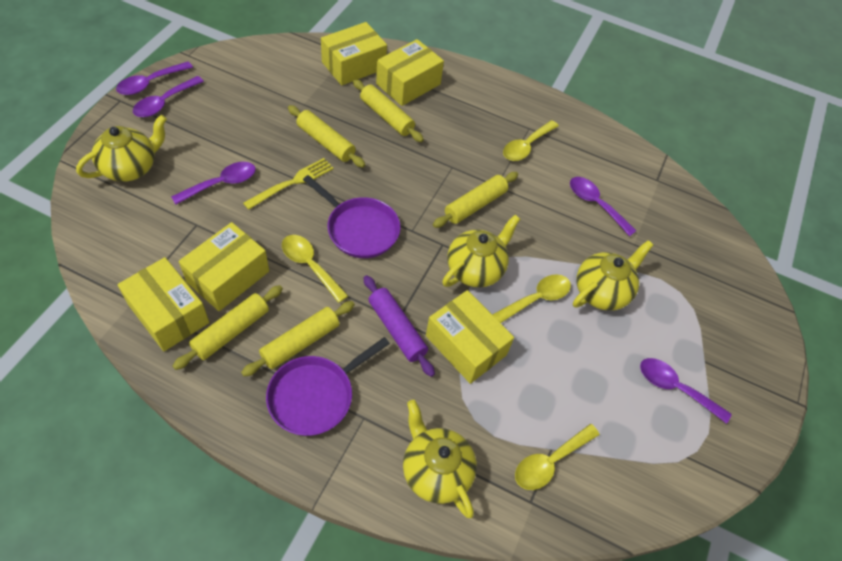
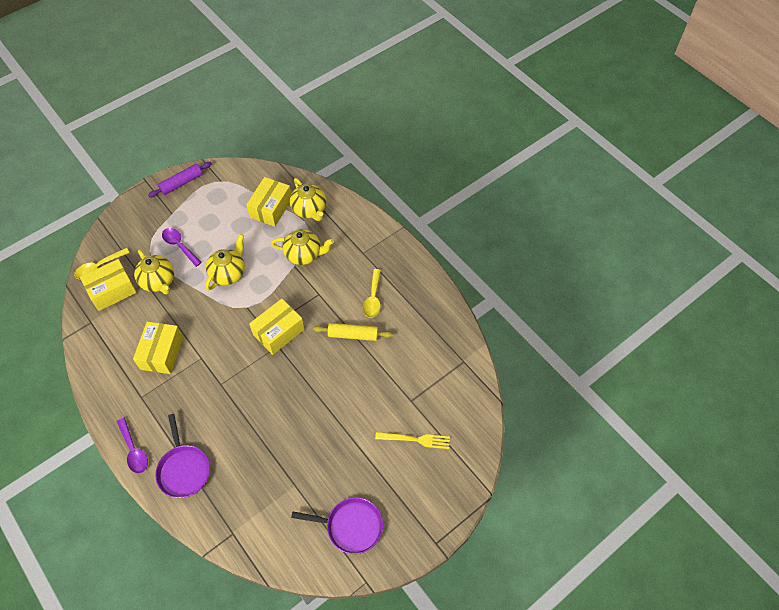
purple spoon: [116,62,193,95] [133,76,204,117] [171,162,256,205] [570,177,636,236] [640,358,732,424] = 5 -> [117,418,148,473] [162,228,202,267] = 2
yellow box: [117,257,209,351] [179,222,269,311] [321,22,387,85] [376,39,444,106] [426,290,514,384] = 5 -> [80,259,137,311] [133,321,183,374] [246,177,291,227] [249,299,304,355] = 4
yellow rolling pin: [173,285,283,370] [241,301,355,377] [288,105,365,168] [353,79,424,142] [433,172,518,228] = 5 -> [313,323,393,341] = 1
yellow spoon: [282,235,348,303] [492,274,571,323] [503,120,559,161] [515,424,600,490] = 4 -> [74,248,130,279] [363,269,381,318] = 2

